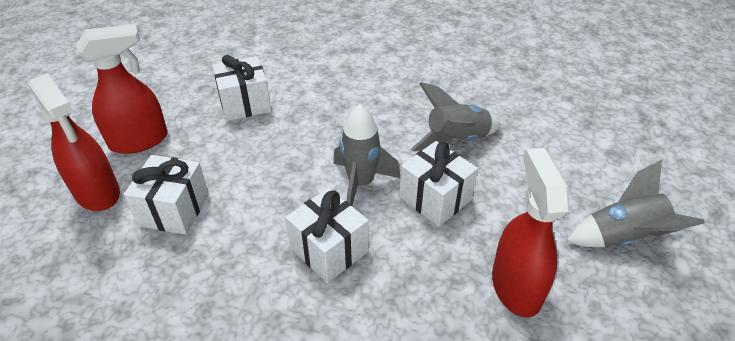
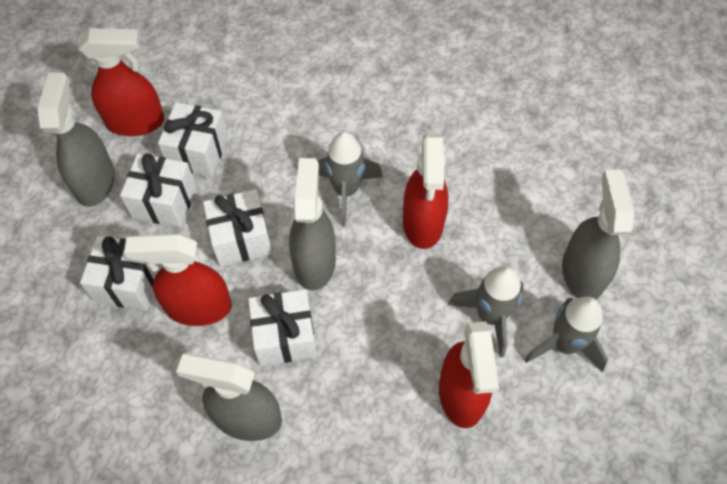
grey spray bottle: none = 0 -> [38,73,115,207] [176,353,282,441] [289,158,336,291] [562,170,634,299] = 4
red spray bottle: [29,73,120,211] [76,24,168,154] [492,148,570,318] = 3 -> [79,28,164,136] [124,234,232,326] [403,134,448,249] [439,322,499,428] = 4
white gift: [124,155,209,235] [212,55,271,121] [285,188,369,283] [399,141,478,227] = 4 -> [80,236,162,311] [120,153,196,228] [158,102,228,177] [203,189,272,266] [248,289,317,366] = 5

